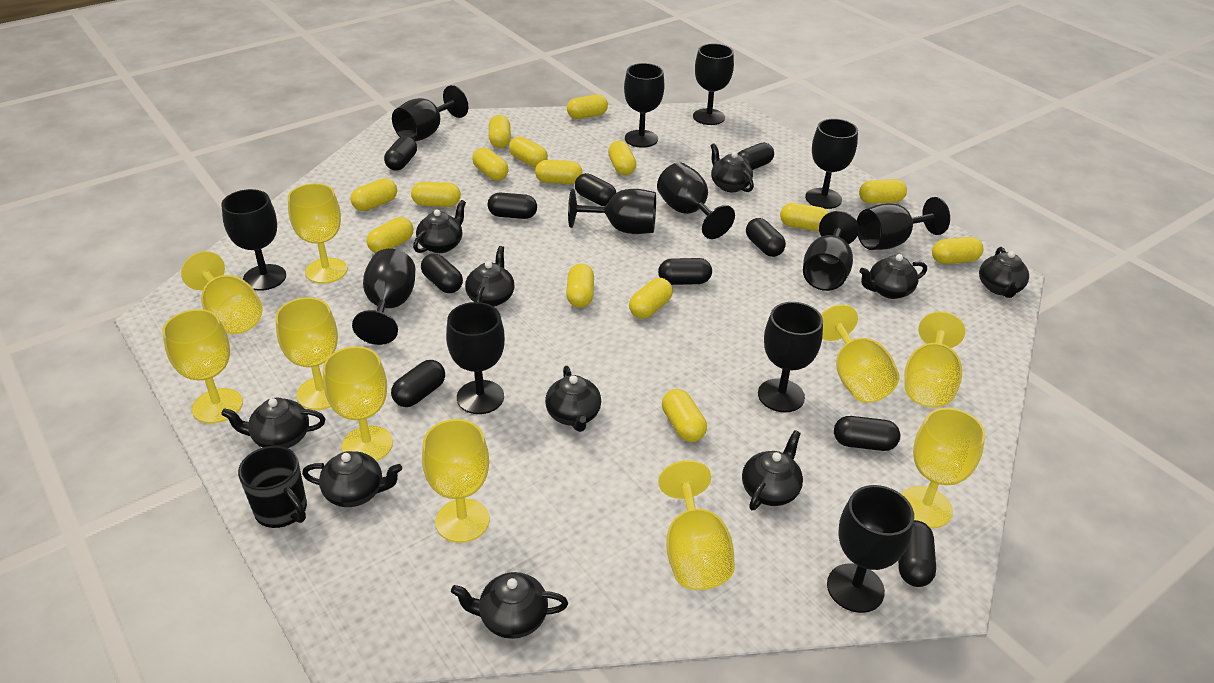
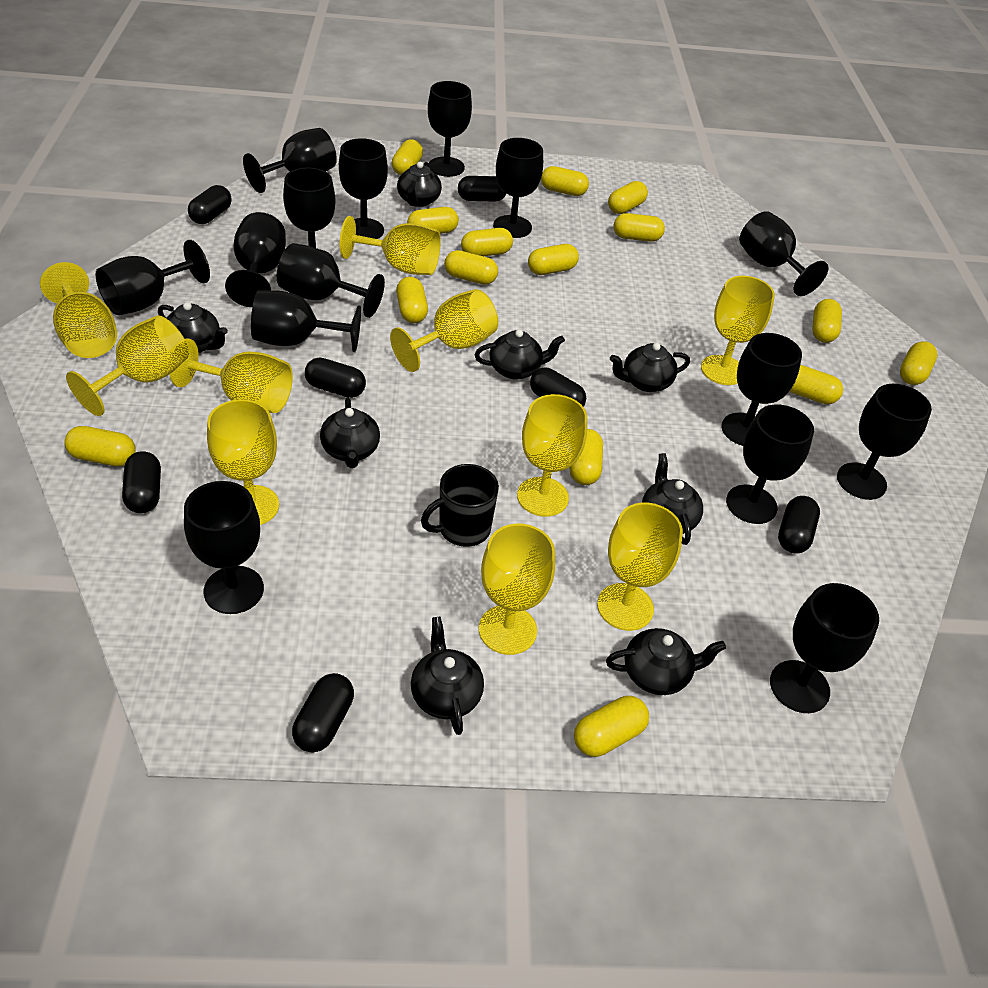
black capsule: [384,136,417,170] [391,360,445,407] [421,253,463,293] [488,193,537,219] [575,173,616,206] [658,258,712,285] [738,143,774,170] [746,218,786,257] [834,416,900,451] [898,520,936,587] = 10 -> [122,451,161,513] [188,185,232,224] [292,673,354,753] [305,357,366,398] [458,176,506,201] [530,368,586,407] [778,496,820,553] = 7
black goblet: [221,189,286,291] [352,249,415,345] [392,85,468,142] [446,302,505,414] [568,189,656,234] [624,63,665,148] [657,162,735,239] [693,43,734,125] [758,302,823,412] [803,211,859,291] [805,119,858,209] [827,485,914,613] [857,197,950,250] = 13 -> [95,240,210,315] [184,481,264,614] [225,212,286,307] [243,128,337,193] [251,290,361,352] [277,243,385,318] [283,167,336,259] [339,138,388,239] [428,81,472,177] [493,138,543,238] [721,333,802,446] [726,404,814,524] [739,211,828,296] [770,583,879,713] [837,384,932,500] = 15
black teapot: [221,398,325,448] [302,451,402,507] [413,200,466,253] [451,572,568,639] [465,246,514,307] [545,366,601,432] [710,143,754,192] [742,430,803,510] [859,254,927,299] [979,247,1029,298] = 10 -> [158,302,228,353] [320,398,380,468] [397,162,442,207] [411,617,484,735] [474,329,565,380] [606,628,726,695] [610,343,690,392] [642,453,703,545] = 8

